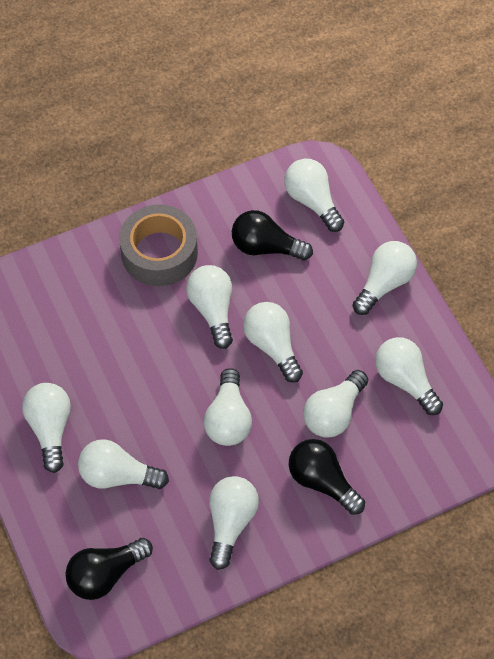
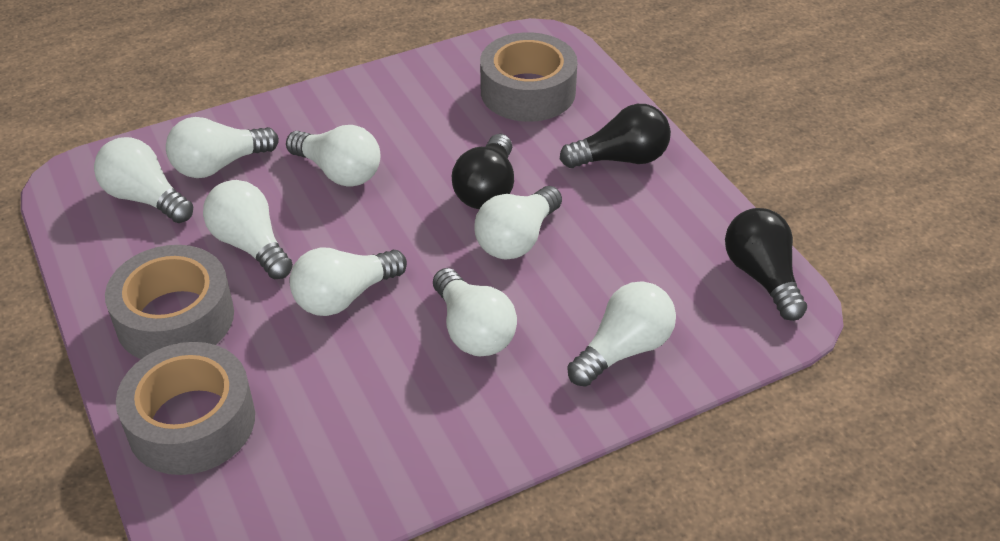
grey tape: [119,204,198,286] = 1 -> [105,245,234,359] [116,342,255,475] [480,32,577,122] = 3
white light bulb: [22,383,71,473] [78,439,169,489] [186,265,233,349] [204,368,252,446] [209,476,259,570] [243,302,303,382] [284,159,344,232] [303,370,368,438] [353,241,417,315] [375,337,443,415] = 10 -> [94,137,193,223] [166,117,279,178] [203,180,293,279] [286,125,380,187] [290,248,407,316] [433,268,517,356] [474,186,562,260] [567,281,676,387] = 8

